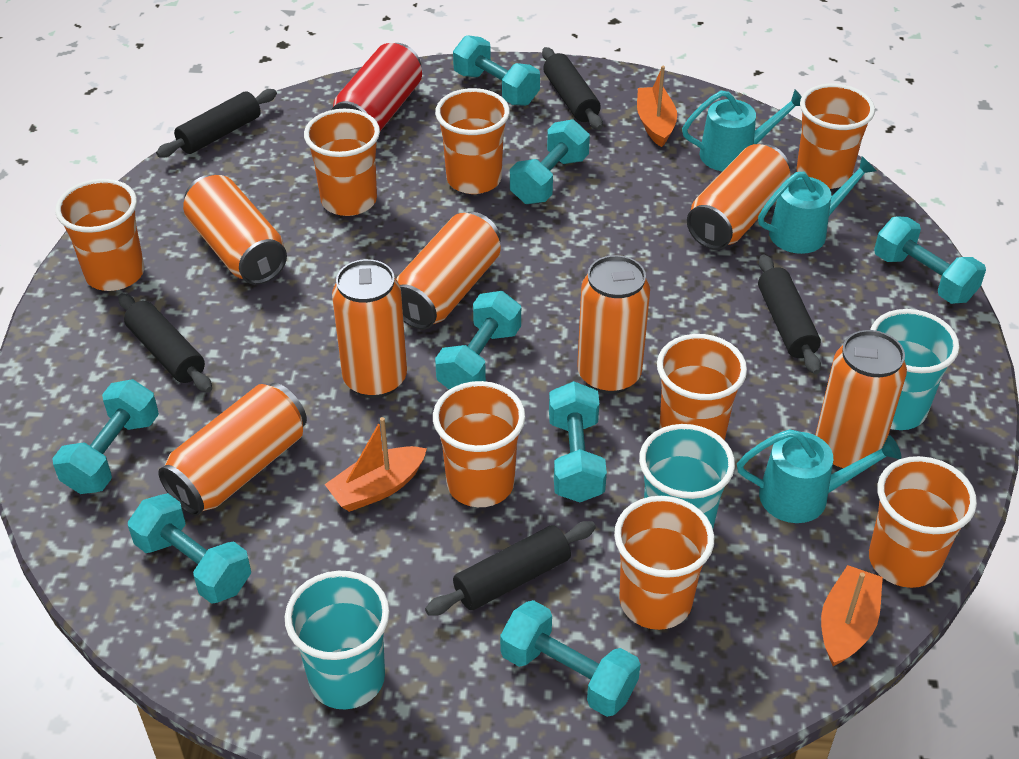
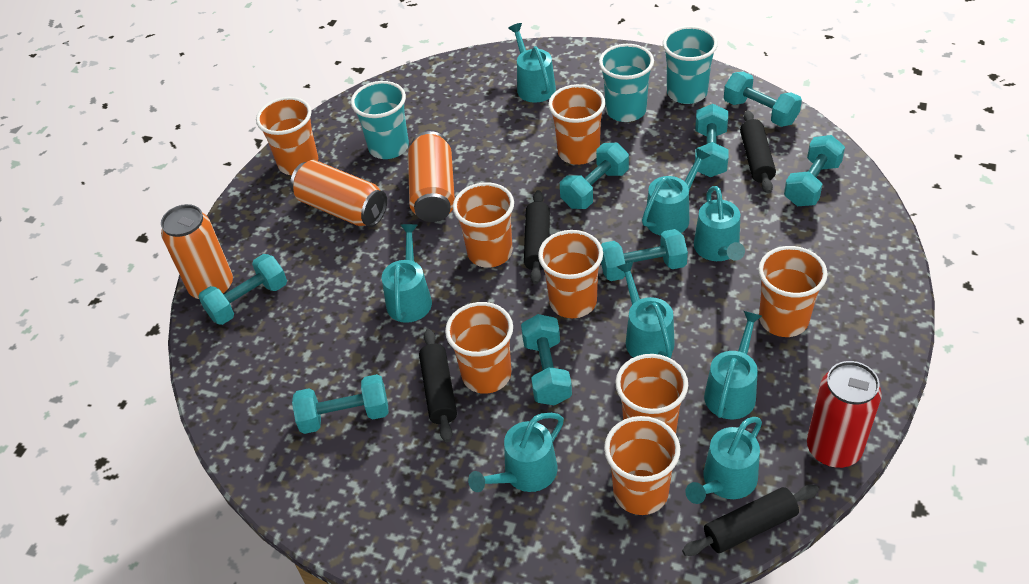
black rolling pin: [118,293,212,392] [156,89,277,157] [425,521,596,616] [542,47,603,130] [758,254,821,374] = 5 -> [419,329,457,442] [524,190,550,284] [682,485,819,556] [740,110,776,194] = 4
orange boat: [324,417,427,512] [637,66,677,147] [821,565,883,666] = 3 -> none = 0
orange can: [158,383,307,516] [183,175,287,285] [332,259,407,398] [396,212,501,329] [577,255,650,394] [687,144,790,250] [815,330,907,470] = 7 -> [161,204,233,299] [290,160,387,227] [408,131,455,222] = 3
turquoise watering can: [682,89,802,171] [737,429,901,523] [758,156,877,254] = 3 -> [382,224,432,323] [468,413,564,492] [508,23,556,103] [616,261,675,358] [642,148,711,236] [685,417,762,504] [694,186,745,261] [704,311,762,419] = 8

